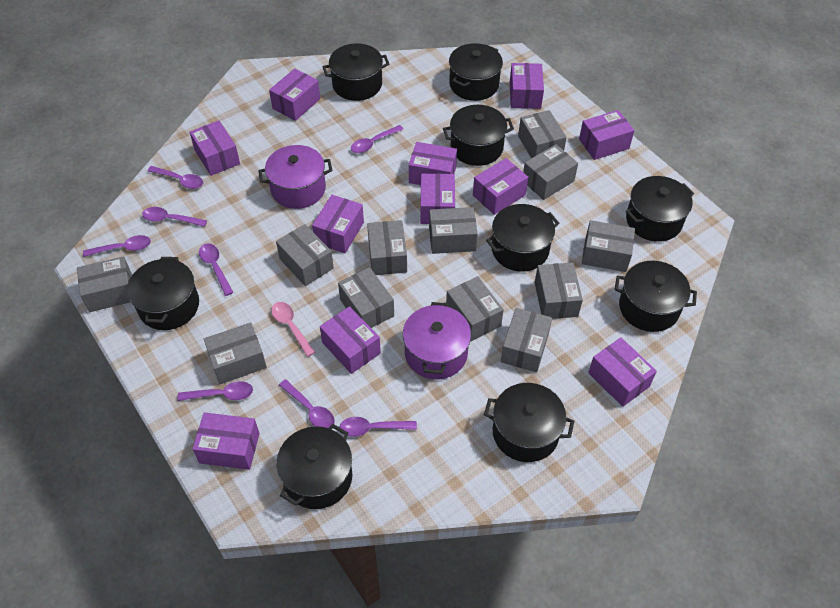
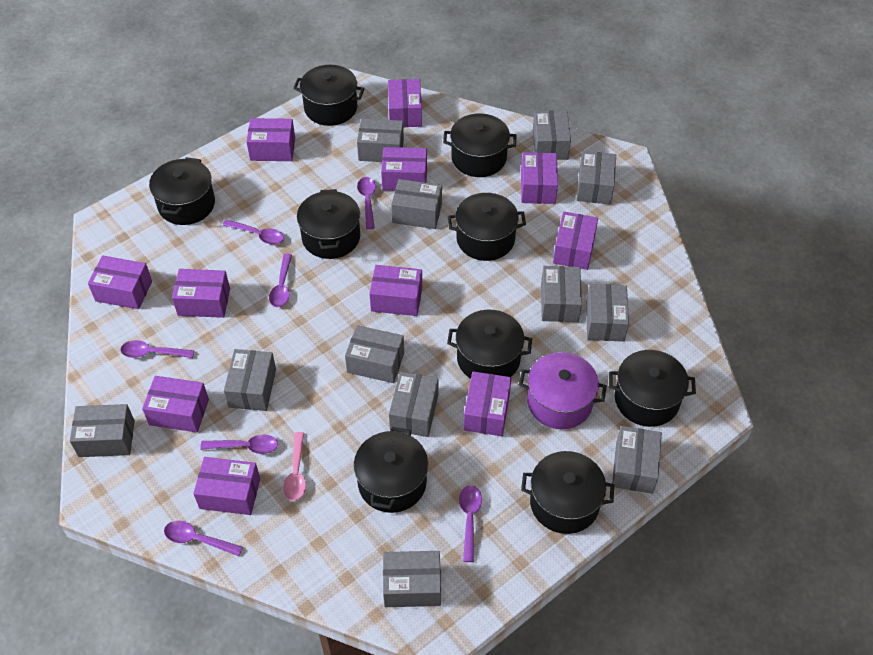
purple pot: [258,145,333,209] [403,302,471,379] = 2 -> [519,352,607,429] = 1
purple spoon: [83,235,151,257] [142,207,207,227] [147,166,203,189] [177,381,253,401] [199,243,233,296] [279,379,335,428] [340,417,417,437] [351,125,404,153] = 8 -> [120,340,195,358] [164,521,243,556] [200,434,278,454] [223,219,284,245] [269,253,292,307] [357,177,376,229] [459,485,482,562] = 7

